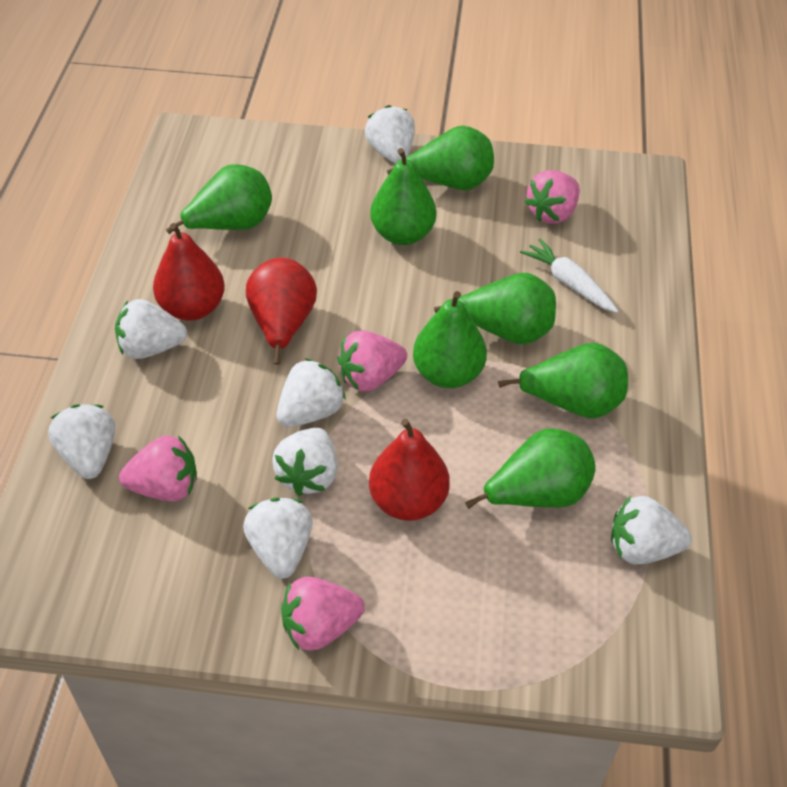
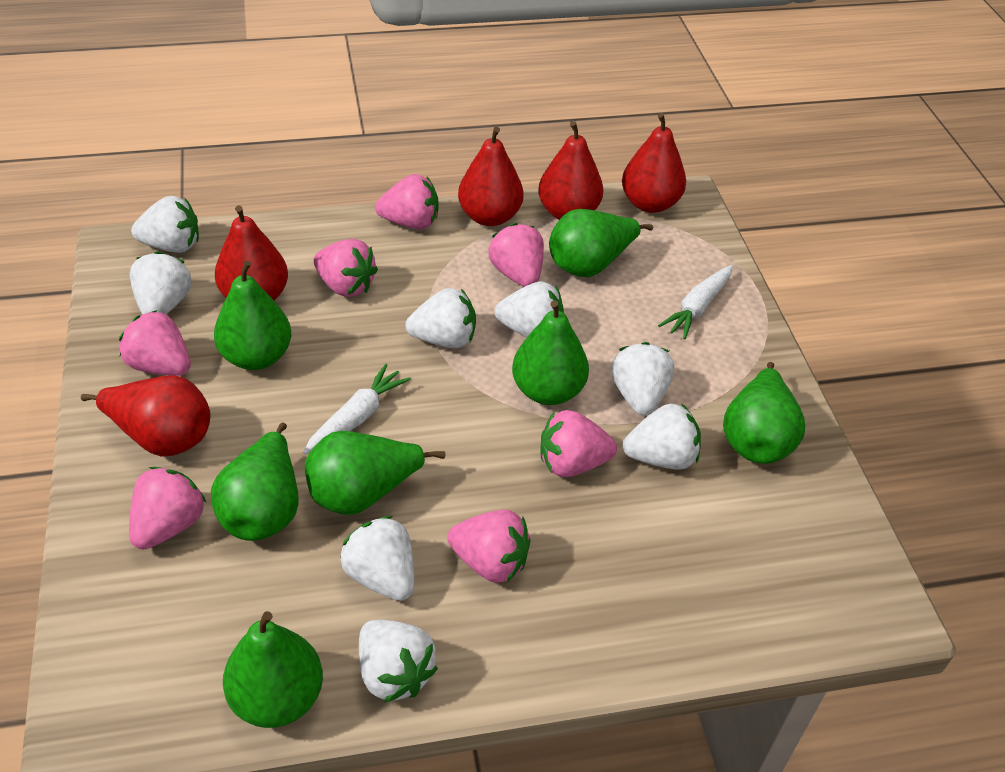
pink strawberry: [119,435,197,502] [281,577,365,651] [337,331,407,392] [525,170,580,224] = 4 -> [119,310,191,376] [129,467,207,550] [314,239,378,297] [375,174,438,229] [447,510,530,583] [489,223,544,287] [540,410,617,477] = 7
red pear: [153,223,225,321] [246,258,317,364] [369,419,450,521] = 3 -> [81,375,210,456] [215,205,288,300] [458,127,524,226] [538,121,603,220] [622,113,686,213] = 5
white carrot: [520,239,618,313] = 1 -> [303,364,411,454] [658,265,733,340] = 2
white strawberry: [48,404,115,479] [115,299,187,359] [243,498,313,579] [272,428,337,496] [277,358,346,427] [365,105,415,164] [611,496,692,564] = 7 -> [130,251,192,315] [131,196,199,253] [340,516,414,601] [359,620,438,703] [405,288,476,348] [494,282,564,338] [611,342,674,416] [623,403,701,470] = 8

